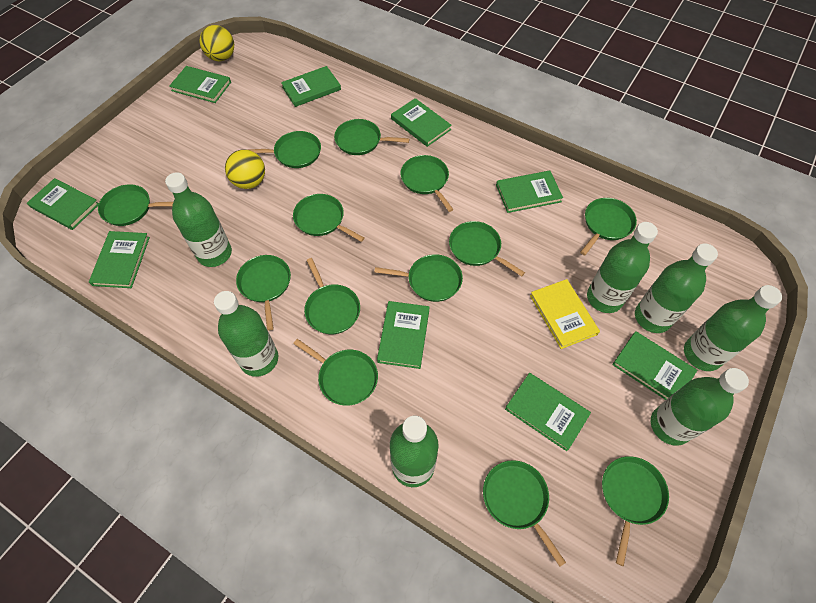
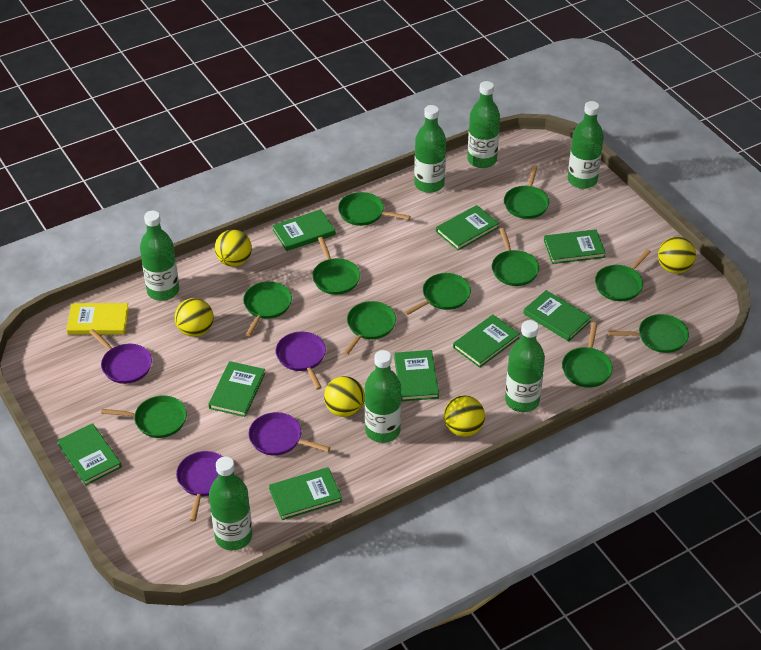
green pan: [98,184,173,226] [236,255,291,331] [246,131,321,168] [293,194,365,242] [293,339,378,406] [304,258,360,334] [334,119,409,155] [374,254,463,302] [401,155,454,212] [449,221,525,277] [483,460,566,567] [580,198,637,255] [602,456,669,566] = 13 -> [101,396,187,438] [243,281,292,337] [312,237,360,295] [338,192,411,226] [343,301,396,355] [404,273,471,315] [492,228,539,286] [504,165,549,219] [562,322,613,388] [595,249,651,301] [608,314,689,353] = 11
purple pan: none = 0 -> [89,329,152,384] [176,451,223,521] [248,412,330,456] [276,331,326,390] = 4
yellow ball: [200,25,234,61] [225,149,265,189] = 2 -> [175,298,214,337] [215,229,252,267] [324,376,365,417] [444,395,485,437] [658,236,696,274] = 5

